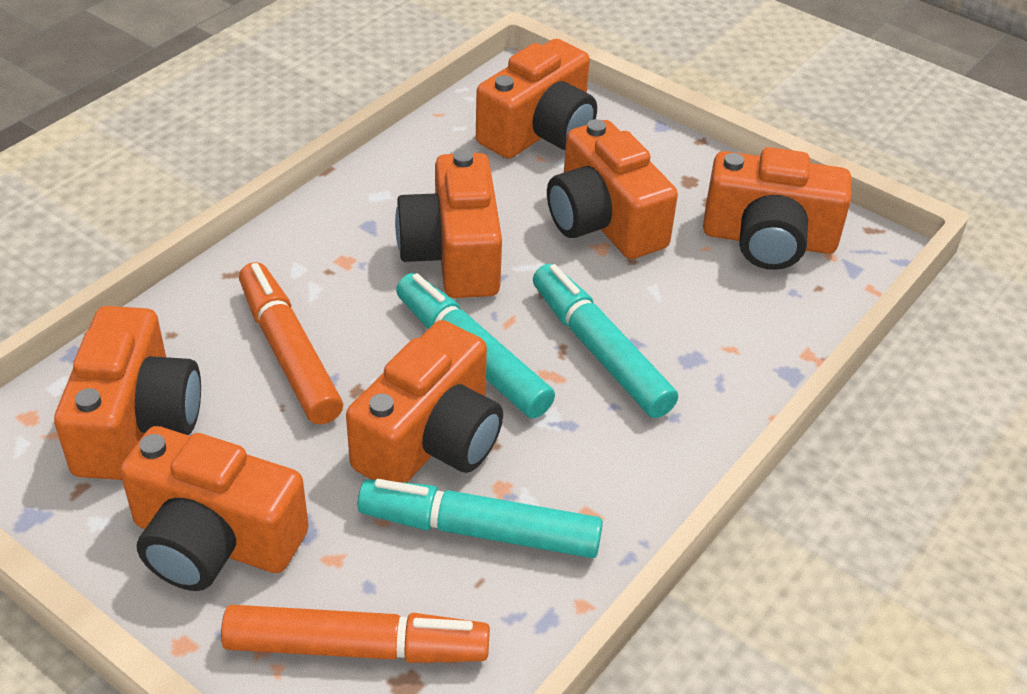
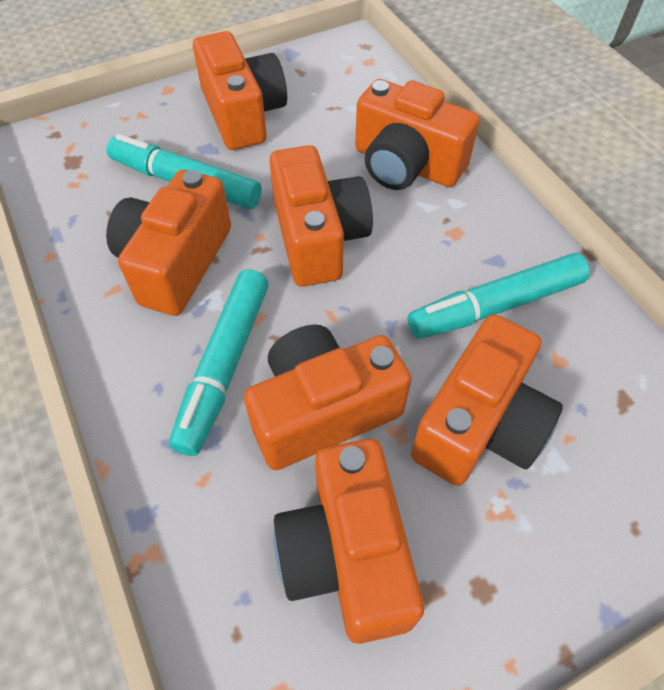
orange marker: [221,605,490,663] [239,262,343,425] = 2 -> none = 0

